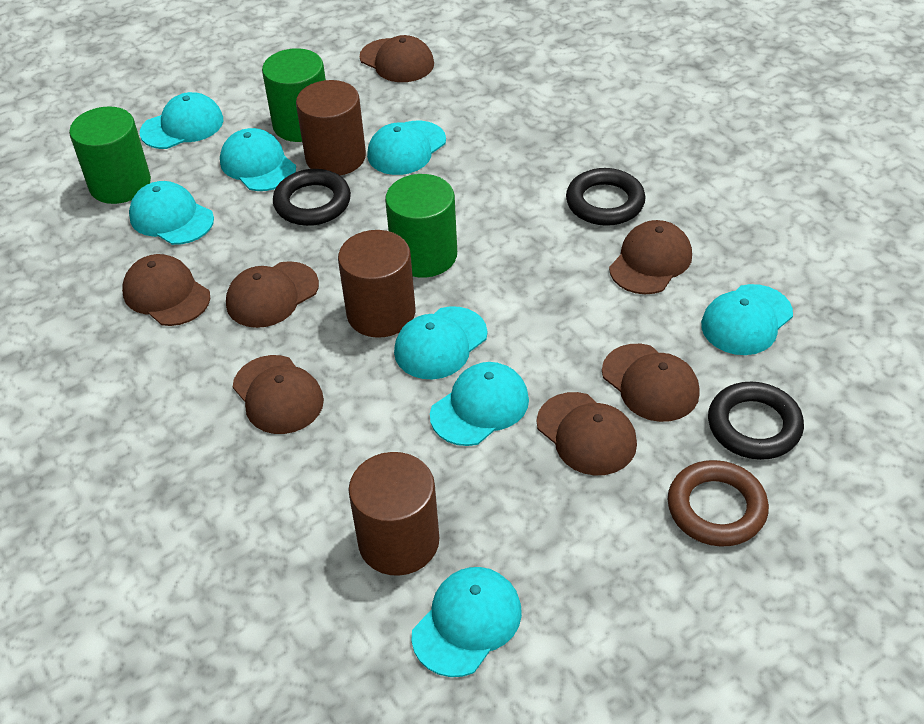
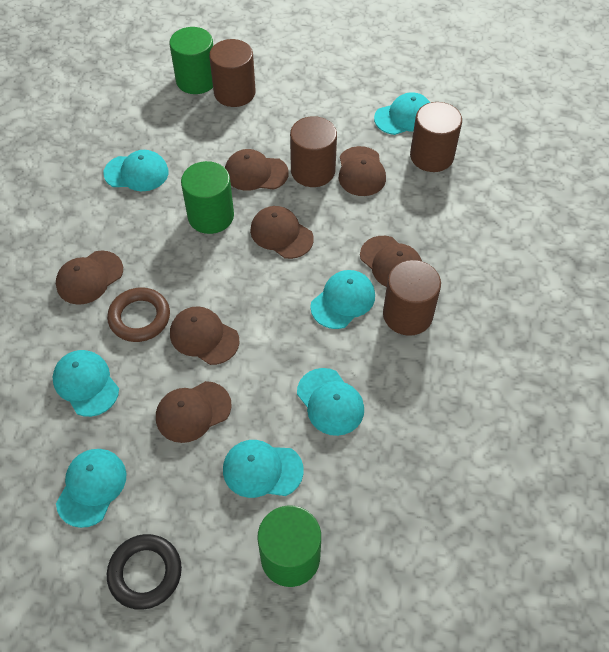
black ring: [273,169,351,226] [566,168,645,226] [708,382,804,460] = 3 -> [107,534,182,610] = 1
brown cylinder: [296,80,366,176] [338,230,415,338] [349,452,439,576] = 3 -> [209,39,255,107] [290,116,337,187] [383,260,441,336] [410,102,462,172] = 4
turquoise cap: [129,181,214,245] [140,92,223,149] [220,128,296,191] [367,121,446,175] [394,306,487,379] [411,567,522,677] [430,362,529,446] [701,284,793,355] = 8 -> [53,350,119,417] [56,449,126,528] [103,150,168,191] [223,440,304,498] [297,368,364,436] [310,270,375,329] [374,92,430,135] = 7

